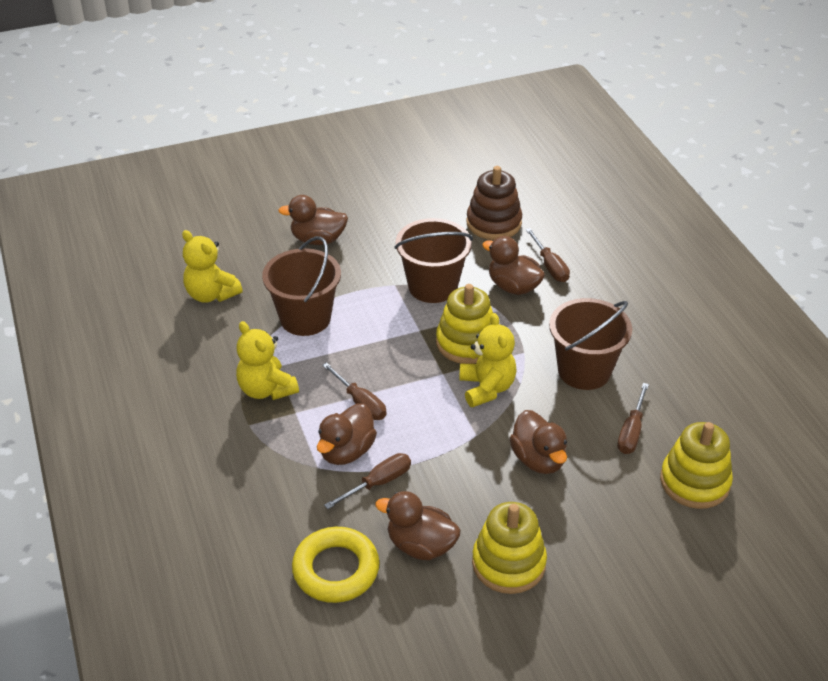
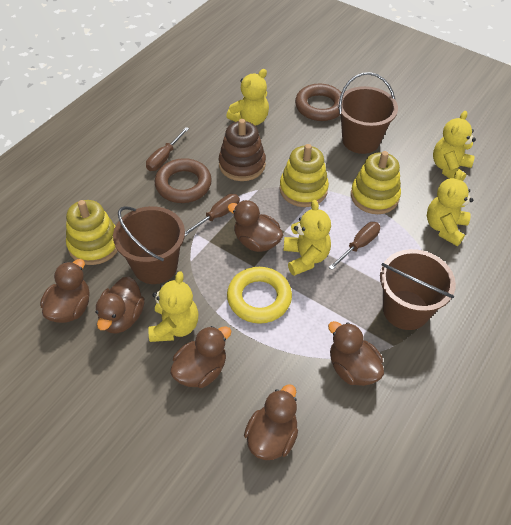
brown duck: [278,195,348,245] [317,403,377,465] [375,491,461,560] [482,236,545,295] [509,410,567,474] = 5 -> [40,259,90,323] [96,277,145,334] [170,326,231,388] [227,200,283,252] [244,384,298,460] [328,321,384,386] = 6
brown ring: none = 0 -> [155,158,212,203] [295,84,342,121] = 2
brown screwdriver: [322,362,386,420] [324,453,411,509] [526,228,570,282] [617,383,649,454] = 4 -> [146,127,189,171] [185,194,240,236] [328,222,380,270] = 3
yellow teddy bear: [182,230,243,303] [236,321,299,400] [459,313,517,407] = 3 -> [148,271,199,342] [226,69,269,126] [284,200,331,276] [427,170,473,246] [433,111,476,181] = 5

